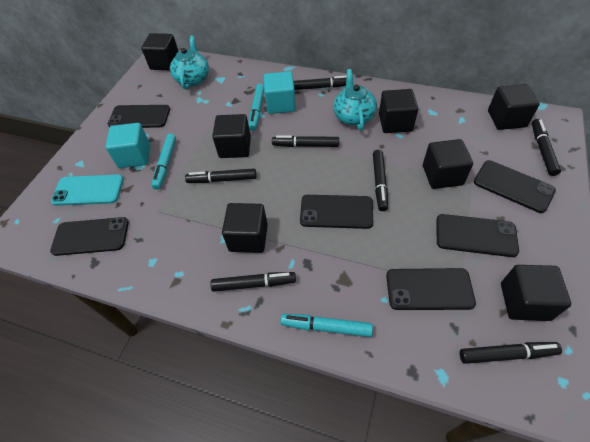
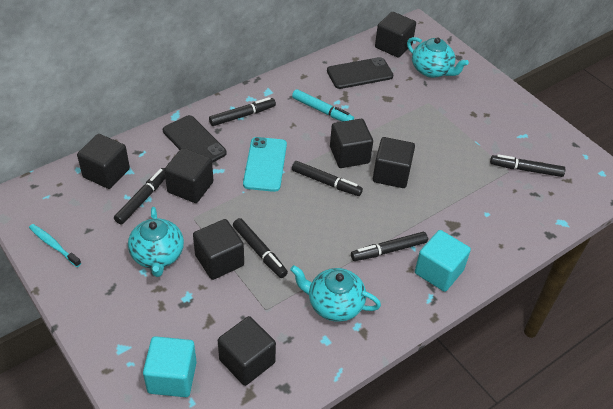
black marker: [185,168,256,183] [210,272,296,292] [272,135,339,147] [293,75,347,90] [373,150,388,211] [460,342,562,364] [532,119,561,176] = 7 -> [114,168,165,224] [209,97,276,126] [233,218,288,278] [292,161,363,196] [351,232,428,261] [490,154,565,177] = 6
black phone: [50,217,129,256] [108,105,170,128] [300,195,373,229] [386,268,476,310] [436,214,519,257] [474,160,556,213] = 6 -> [163,115,227,163] [327,57,393,89] = 2
turquoise marker: [152,134,176,189] [249,84,264,131] [280,314,373,337] = 3 -> [292,89,354,122] = 1
turquoise teapot: [170,36,209,89] [333,69,377,130] = 2 -> [128,207,184,277] [290,265,381,322] [407,37,469,78] = 3
turquoise toothbrush: none = 0 -> [29,224,81,267] = 1

